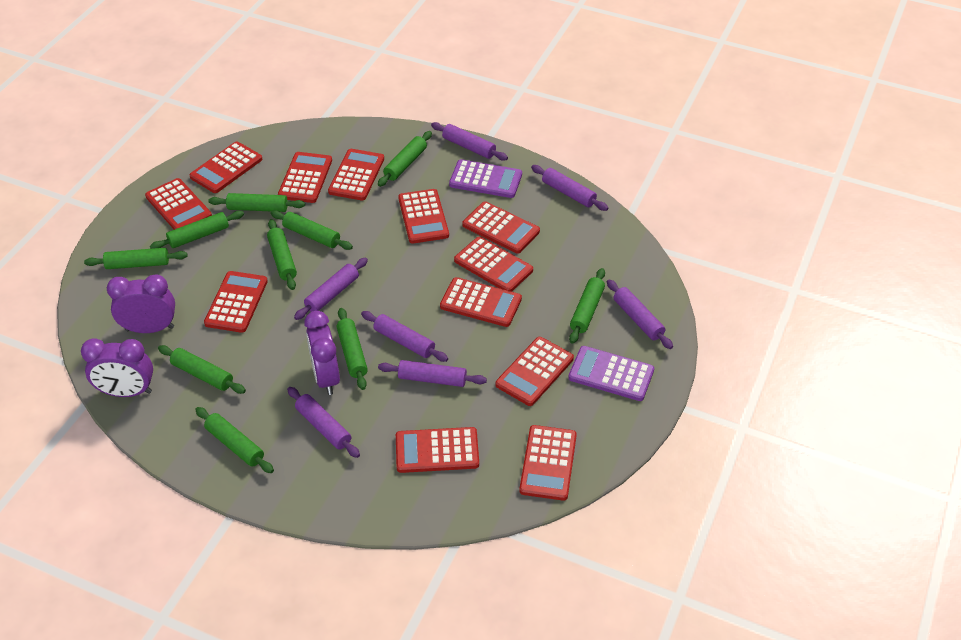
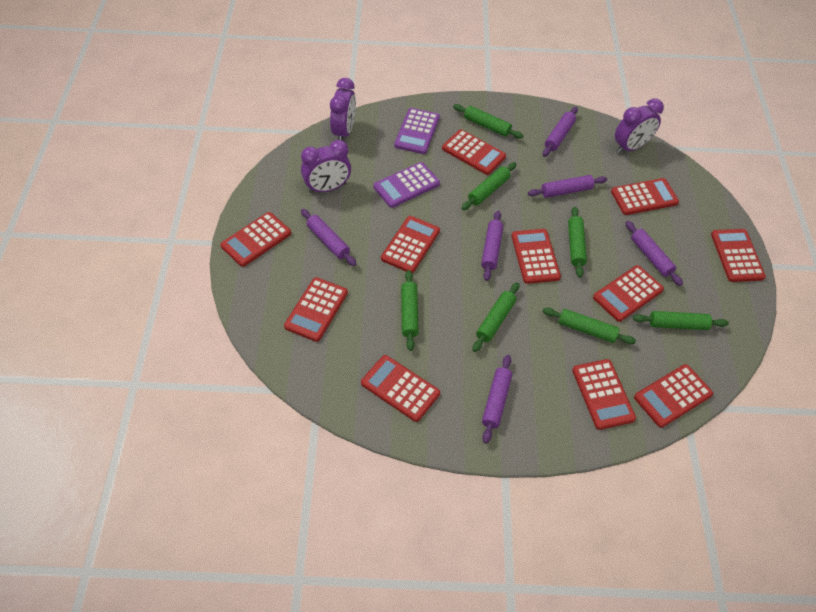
green rolling pin: [84,248,188,269] [150,211,244,249] [158,345,246,394] [195,407,274,473] [209,193,305,212] [267,219,297,290] [270,210,353,250] [337,308,368,390] [378,131,432,187] [569,268,605,344] = 10 -> [401,270,419,351] [453,104,523,138] [462,162,517,210] [472,282,519,352] [543,307,636,344] [568,207,587,278] [633,311,729,330] = 7
purple rolling pin: [287,387,360,458] [294,258,368,320] [361,311,448,362] [378,360,487,387] [431,122,508,161] [531,165,608,211] [607,279,673,349] = 7 -> [301,209,356,266] [481,211,503,281] [482,355,512,443] [528,175,607,198] [543,107,578,157] [625,221,683,286] = 6
red calculator: [145,178,212,230] [189,141,262,193] [204,271,268,333] [278,152,332,203] [328,149,384,201] [396,427,479,473] [398,189,449,244] [440,277,522,327] [454,237,533,292] [463,201,540,254] [496,337,574,406] [519,425,577,501] = 12 -> [220,212,291,267] [284,277,348,342] [361,355,440,422] [381,216,440,273] [442,129,506,175] [511,229,561,284] [572,359,636,430] [593,265,664,322] [611,178,679,215] [634,364,713,428] [711,229,766,282] = 11

